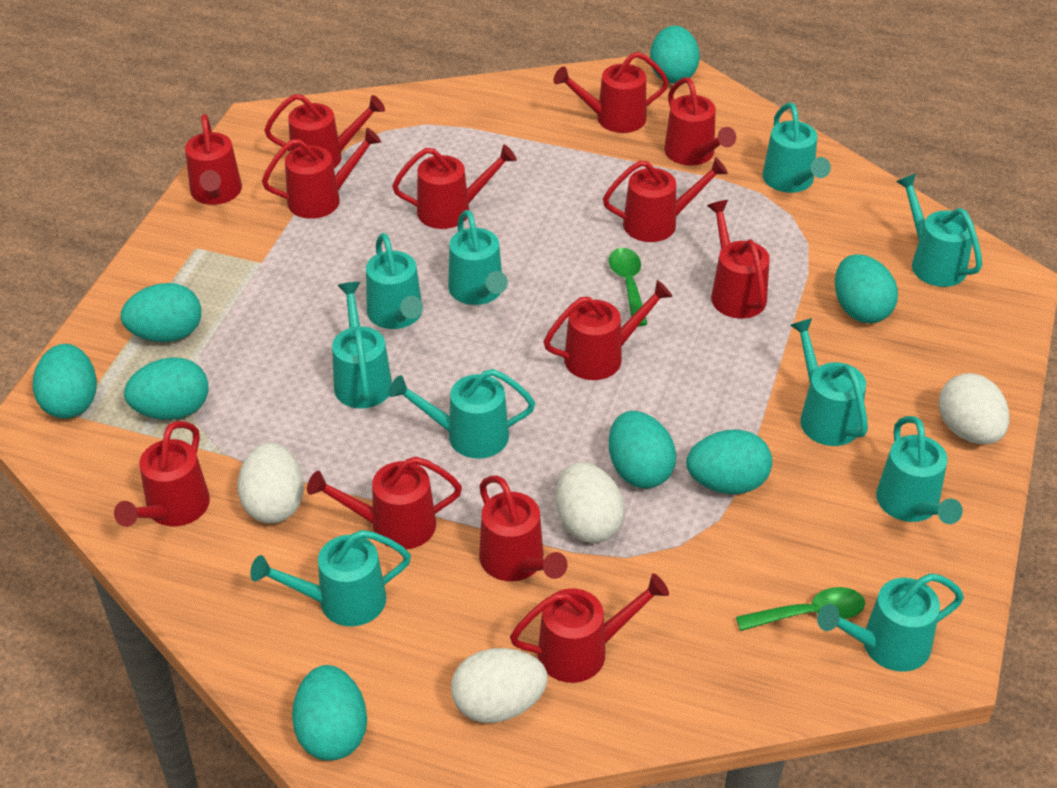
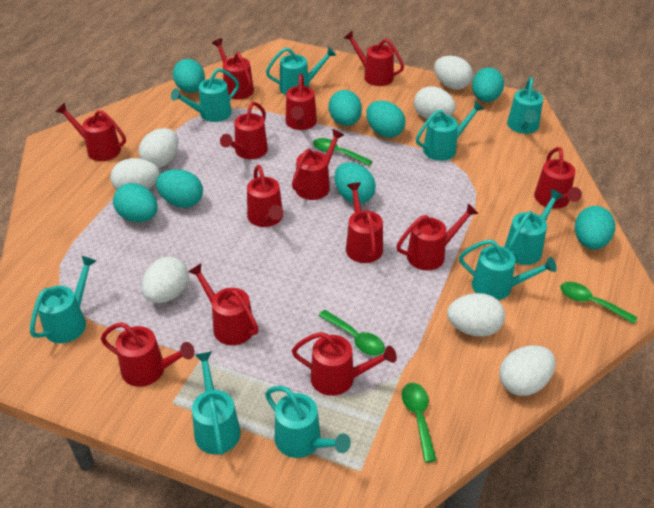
green spoon: [609,248,647,326] [736,587,865,631] = 2 -> [313,138,372,166] [318,310,385,356] [402,383,437,462] [560,282,638,324] = 4
turquoise watering can: [250,530,411,626] [332,282,392,408] [366,233,423,329] [389,369,535,459] [448,210,508,305] [763,103,831,193] [790,318,868,446] [817,573,964,671] [876,416,963,524] [896,173,982,287] = 10 -> [30,256,96,343] [171,68,239,122] [192,351,241,455] [265,386,351,458] [266,47,336,95] [416,101,484,161] [459,239,557,300] [504,189,564,265] [507,77,543,134] = 9
white egg: [237,443,304,524] [451,648,548,723] [556,462,625,543] [939,373,1009,445] = 4 -> [110,158,160,190] [139,128,178,168] [142,257,189,303] [414,86,456,119] [434,56,473,90] [447,293,505,337] [499,345,556,396] = 7

